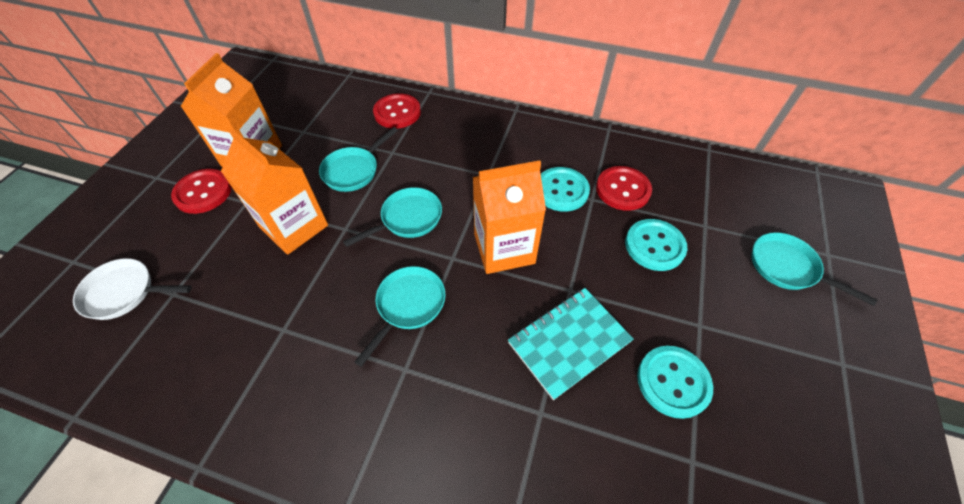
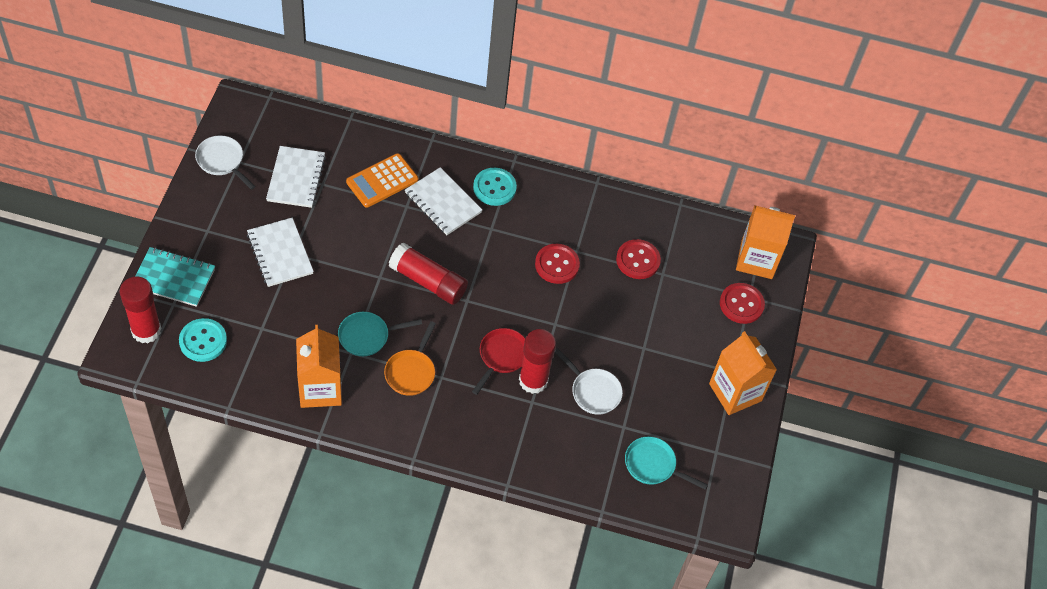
orange calculator: none = 0 -> [346,153,418,208] = 1
orange pan: none = 0 -> [384,321,436,396] = 1
red glue stick: none = 0 -> [119,277,161,343] [389,243,468,305] [519,329,556,394] = 3
red pan: none = 0 -> [472,328,525,395] = 1
turquoise button: [541,167,590,212] [625,219,688,271] [637,346,713,419] = 3 -> [179,318,227,362] [473,168,517,206] = 2
turquoise pan: [319,127,398,192] [343,187,442,247] [354,266,446,367] [751,232,877,306] = 4 -> [338,312,422,356] [625,436,708,490] = 2
white notebook: none = 0 -> [247,218,314,287] [266,146,326,208] [405,167,482,235] = 3
white pan: [73,258,191,320] = 1 -> [195,135,256,190] [554,348,623,415] = 2

